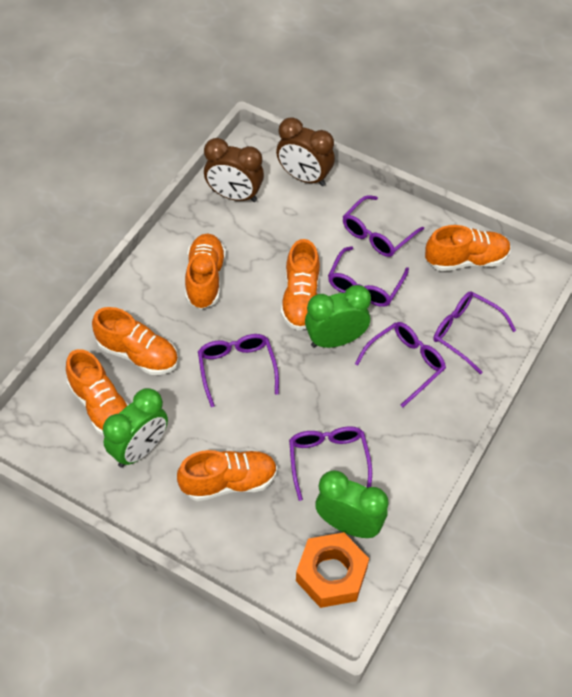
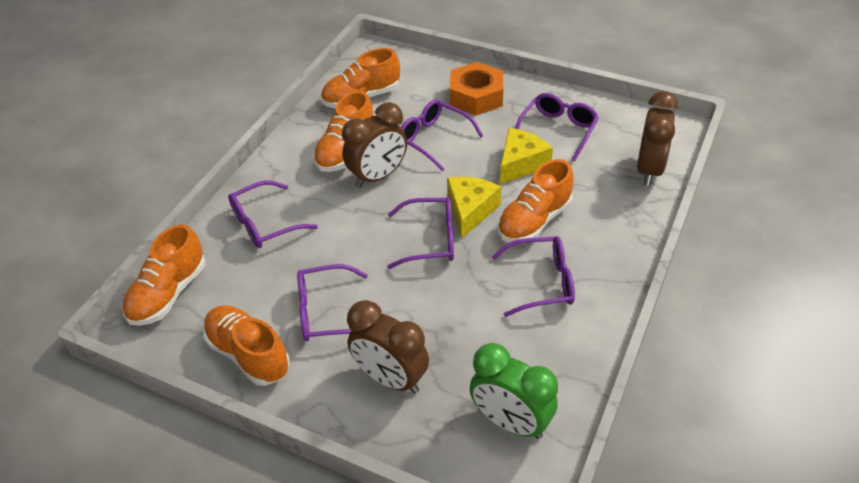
brown clock: [204,138,264,202] [276,117,335,186] = 2 -> [342,102,407,188] [347,300,429,394] [637,91,678,186] = 3
green clock: [103,388,168,468] [305,285,371,348] [315,471,389,538] = 3 -> [470,343,558,439] = 1
orange shoe: [66,349,129,436] [92,307,178,375] [177,450,277,501] [185,234,226,309] [281,239,320,330] [425,225,511,271] = 6 -> [122,224,205,326] [203,305,290,386] [313,91,373,172] [321,48,400,109] [497,159,574,244] = 5
yellow cheese: none = 0 -> [447,177,501,239] [500,128,553,184] = 2

